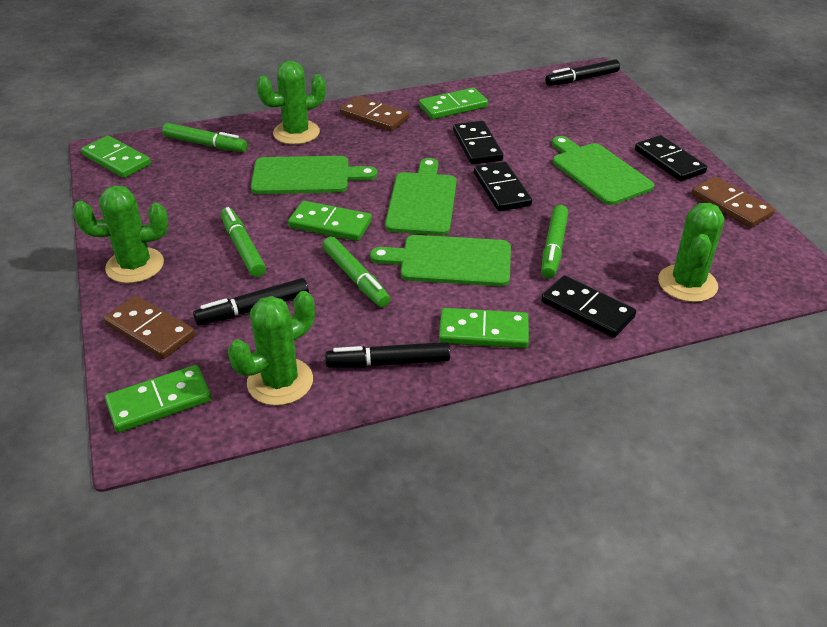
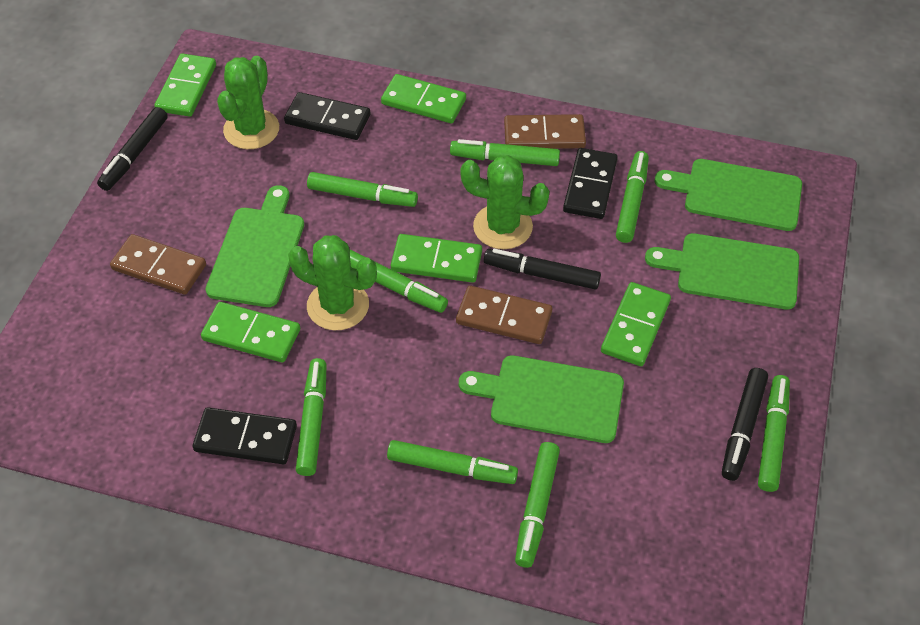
black domino: [453,121,503,164] [474,162,532,211] [541,275,636,338] [635,135,707,182] = 4 -> [193,407,297,464] [284,92,370,140] [563,148,618,219] = 3
green cactus: [73,185,168,283] [228,291,315,406] [256,61,326,145] [658,203,724,302] = 4 -> [217,56,279,149] [288,235,377,330] [461,155,550,249] = 3
green marker: [162,123,247,152] [221,207,266,277] [322,236,390,307] [541,205,568,278] = 4 -> [296,358,327,476] [307,172,418,207] [349,250,448,313] [387,440,518,484] [450,139,560,166] [515,442,560,568] [616,151,649,243] [758,375,790,492] = 8

